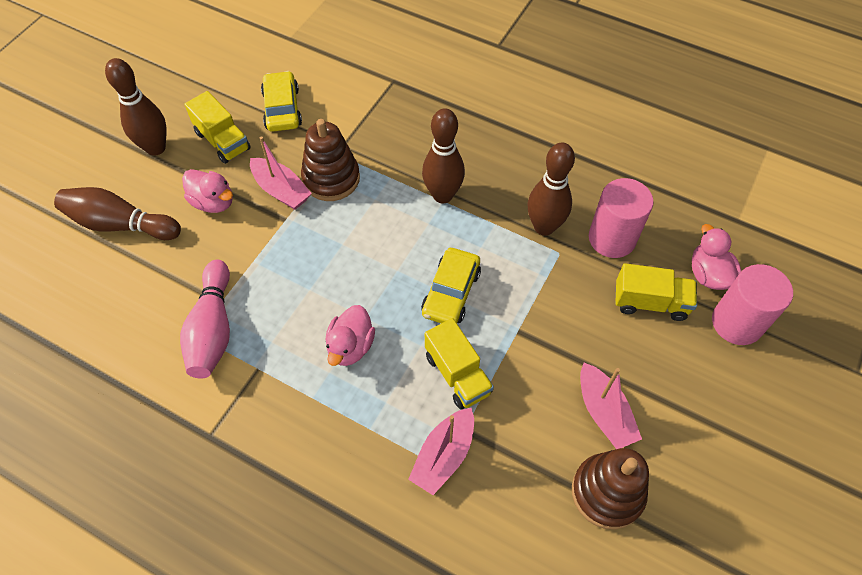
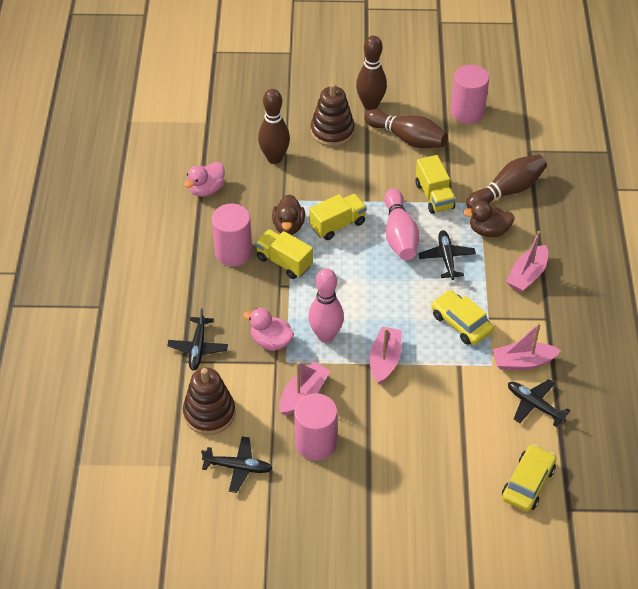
black plane: none = 0 -> [167,308,228,370] [201,436,273,493] [418,230,476,280] [508,379,570,427] = 4
brown duck: none = 0 -> [272,194,305,235] [463,201,515,237] = 2
pink boat: [250,136,312,210] [408,408,474,495] [580,363,642,449] = 3 -> [279,361,331,415] [369,327,402,385] [492,323,561,370] [506,231,548,293] = 4
pink bowling pin: [180,260,230,378] = 1 -> [308,268,344,343] [384,188,419,260] = 2
pink cylinder: [589,178,654,258] [712,264,793,345] = 2 -> [212,204,252,266] [294,393,338,461] [450,65,489,124] = 3
pink duck: [182,169,233,213] [325,305,375,366] [692,224,741,290] = 3 -> [184,162,225,197] [243,308,294,351] = 2

